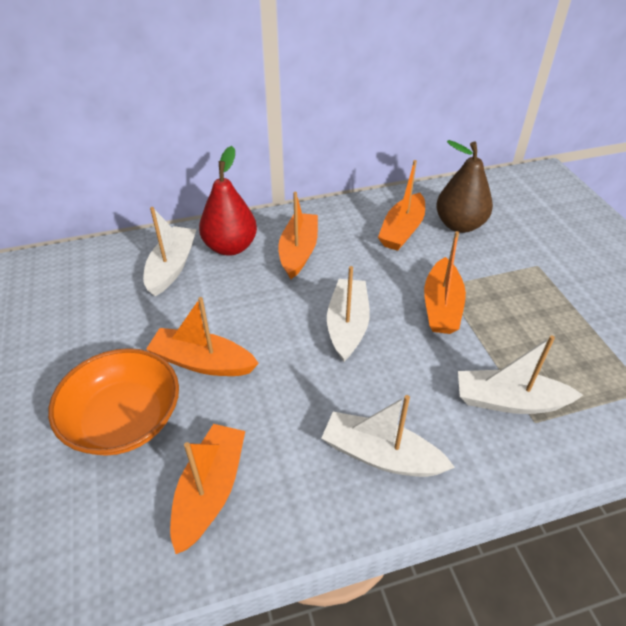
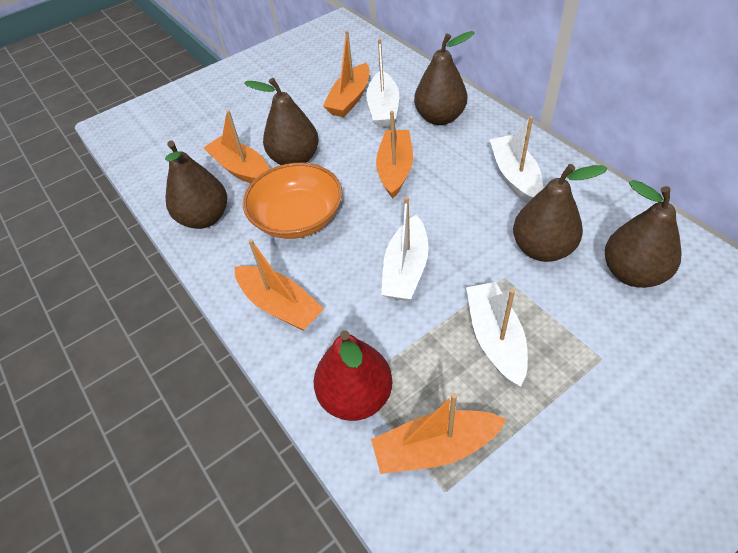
brown pear: [436,140,493,233] = 1 -> [165,141,227,229] [244,78,319,165] [414,31,475,125] [513,164,608,262] [605,180,682,288] = 5

